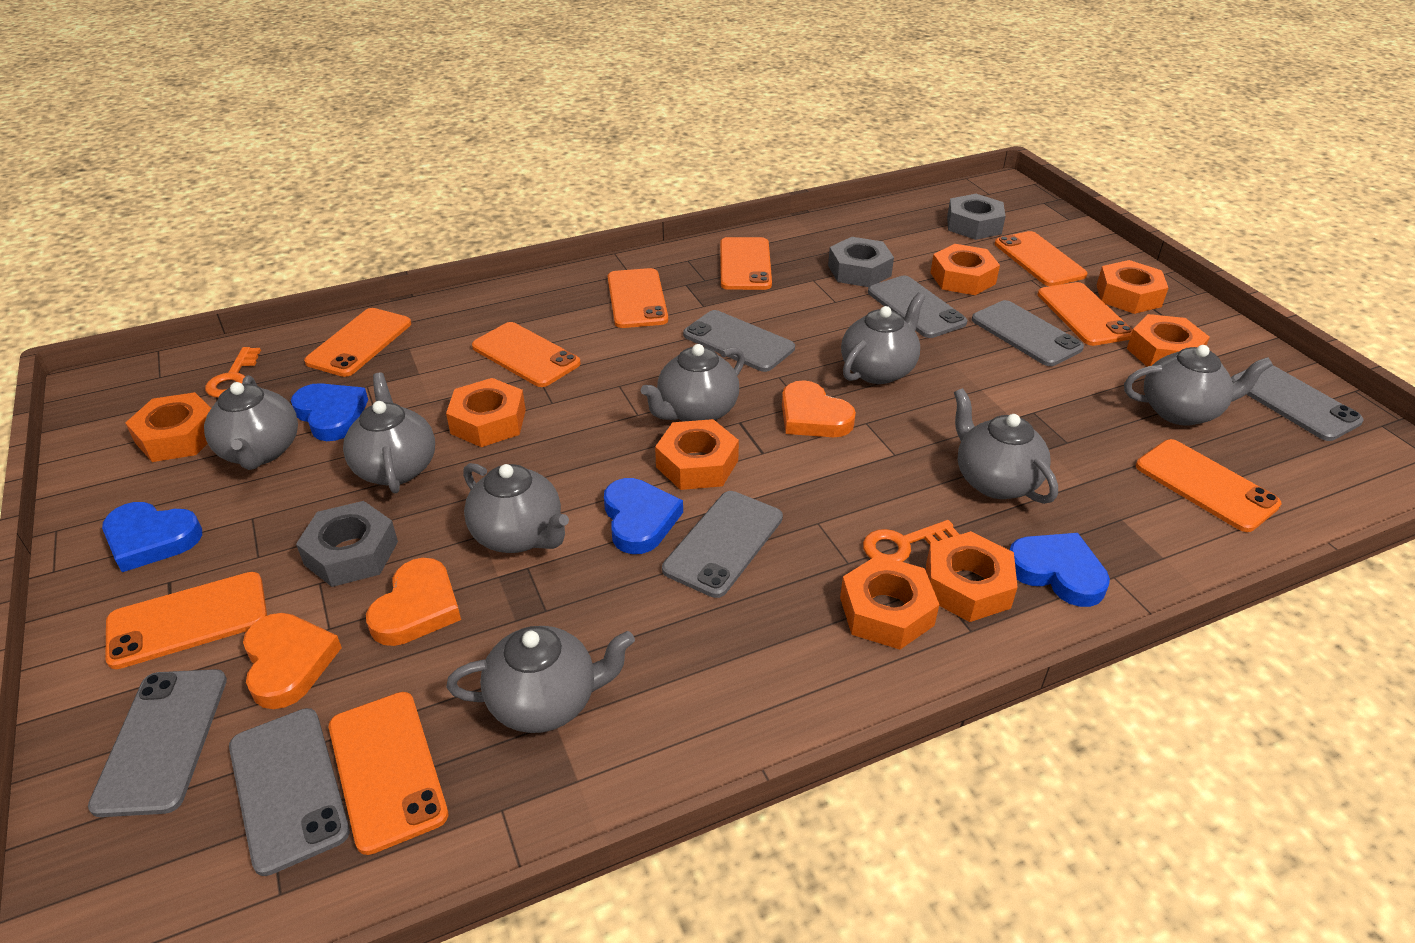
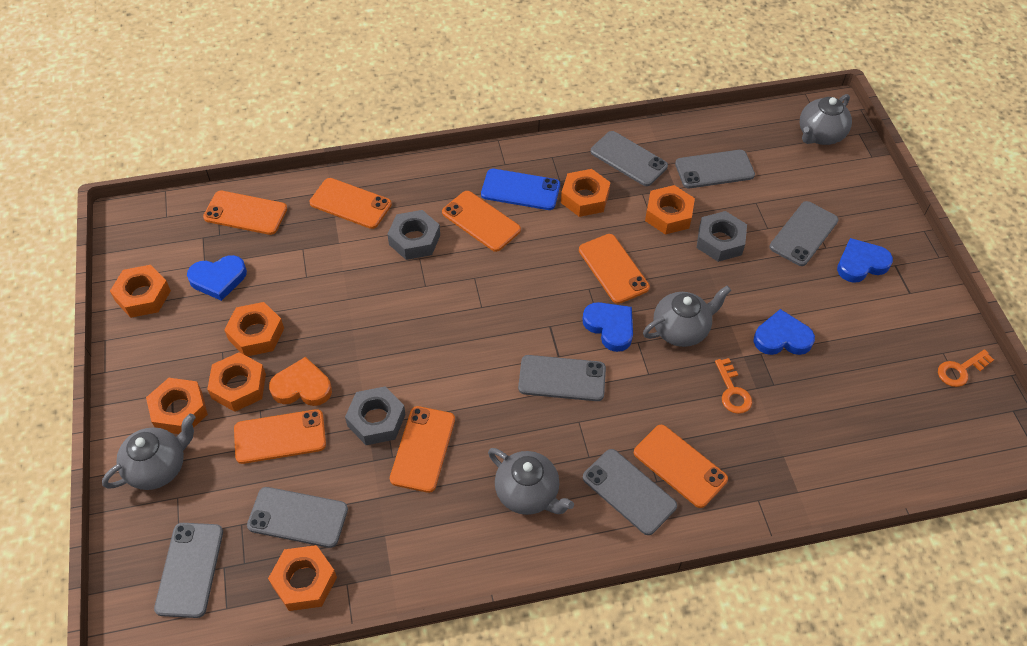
blue phone: none = 0 -> [481,169,560,210] = 1
grey teapot: [204,375,298,470] [343,373,435,493] [447,626,635,733] [463,463,569,553] [641,344,745,421] [841,293,925,384] [954,388,1058,504] [1124,345,1273,426] = 8 -> [102,413,195,490] [488,448,574,515] [643,286,731,347] [800,94,852,145] = 4
orange heart: [243,613,342,709] [366,558,461,646] [782,380,856,437] = 3 -> [269,357,332,406] = 1
orange nut: [125,392,211,462] [446,378,526,447] [655,419,739,490] [840,555,939,649] [926,531,1018,622] [930,244,1000,295] [1097,260,1168,314] [1127,314,1210,367] = 8 -> [110,265,171,318] [146,378,208,434] [207,352,266,412] [224,302,284,356] [268,545,337,611] [561,169,611,217] [645,185,695,235] = 7
orange phone: [105,572,267,669] [304,308,411,377] [329,692,448,855] [472,322,581,387] [608,268,668,328] [720,237,772,290] [995,231,1087,286] [1038,282,1133,346] [1136,439,1282,532] = 9 -> [203,191,287,235] [234,409,326,464] [310,178,392,229] [390,406,455,493] [442,191,521,252] [579,234,650,304] [634,425,728,508] = 7

